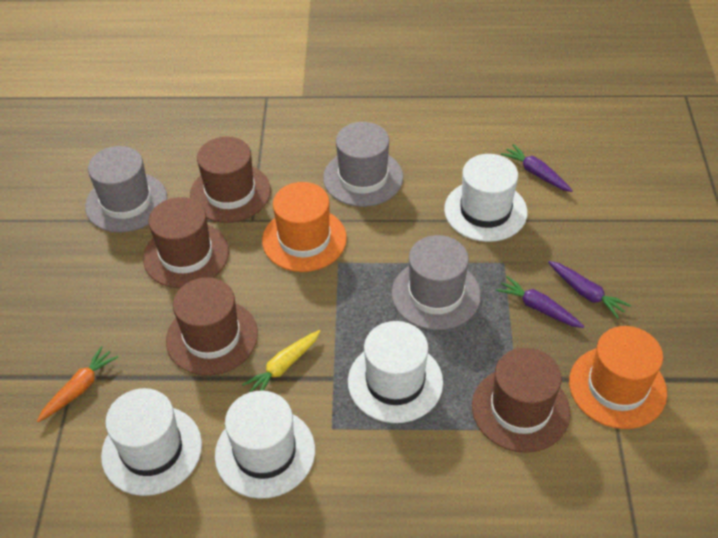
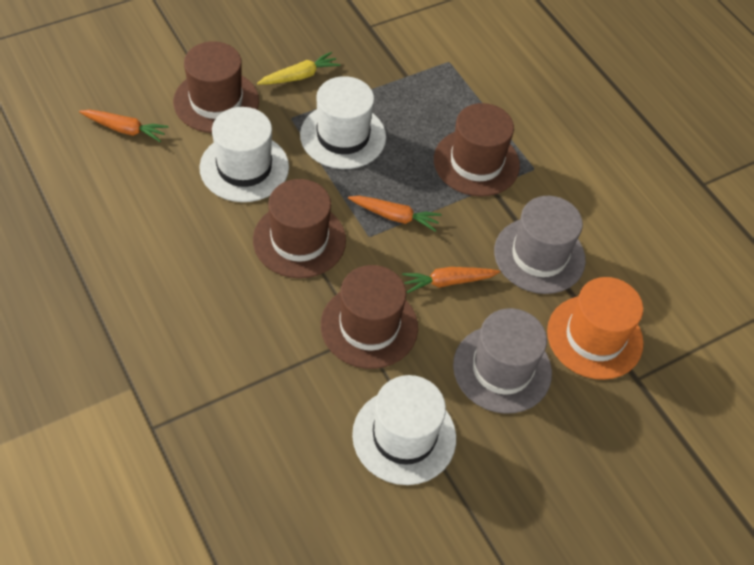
grey hat: [85,146,167,232] [323,122,403,207] [392,235,481,330] = 3 -> [453,308,552,414] [494,196,586,294] = 2
orange carrot: [37,346,118,422] = 1 -> [79,109,168,142] [348,196,441,232] [402,267,500,293] = 3
orange hat: [262,182,347,272] [569,326,667,429] = 2 -> [547,277,644,380] = 1
purple carrot: [496,276,585,328] [501,144,573,192] [548,261,631,319] = 3 -> none = 0
white hat: [101,388,202,496] [215,391,315,499] [348,321,443,423] [444,154,527,242] = 4 -> [200,107,289,202] [300,76,386,169] [352,375,456,485] = 3

